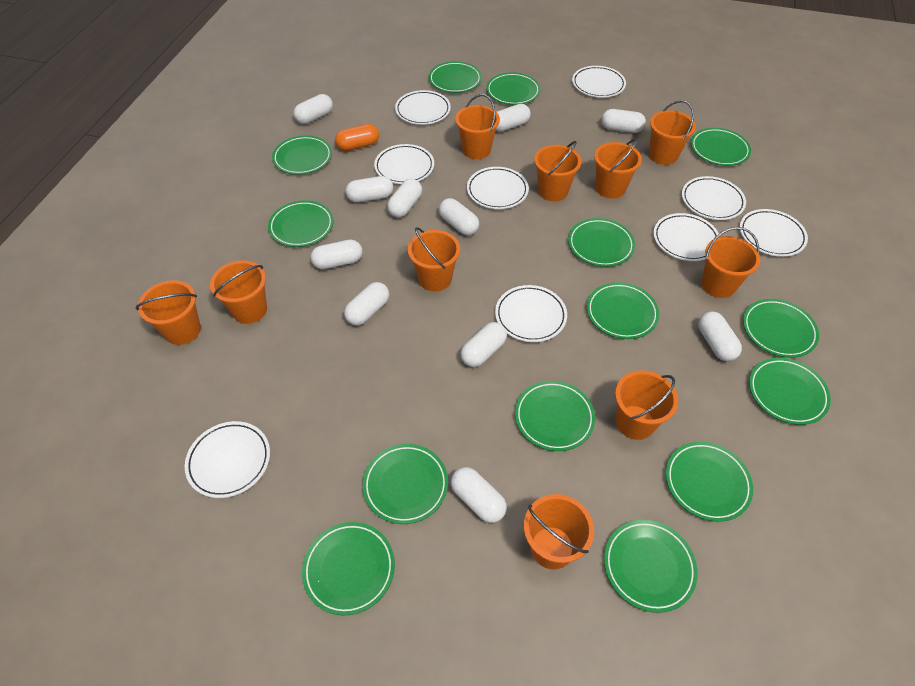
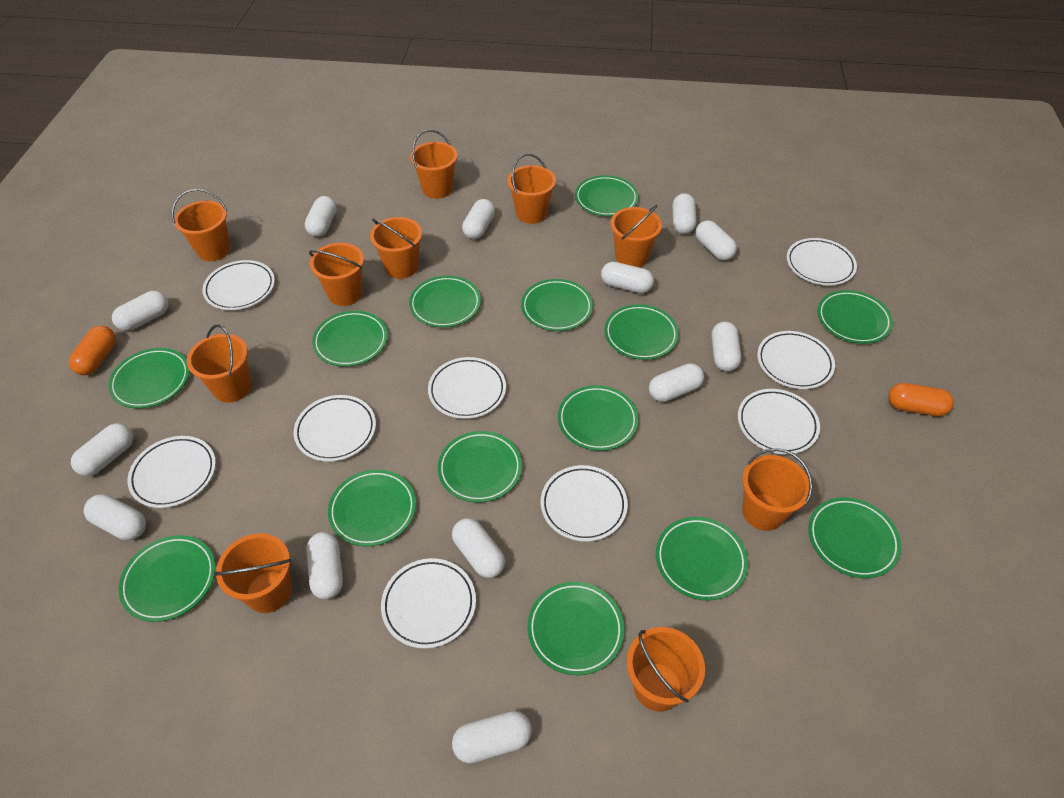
orange capsule: [335,124,379,151] = 1 -> [69,326,116,375] [888,383,954,416] = 2
white capsule: [293,94,333,124] [311,240,363,269] [344,282,389,326] [346,176,393,203] [387,179,422,218] [439,198,479,235] [451,467,507,523] [461,322,507,367] [496,104,531,132] [601,109,646,133] [698,311,742,361] = 11 -> [71,423,133,476] [84,494,146,540] [112,291,169,331] [305,196,337,237] [306,532,343,599] [452,518,505,578] [452,711,532,764] [462,199,495,239] [601,262,654,293] [649,363,704,402] [673,193,696,234] [695,220,737,261] [711,322,741,372] = 13

